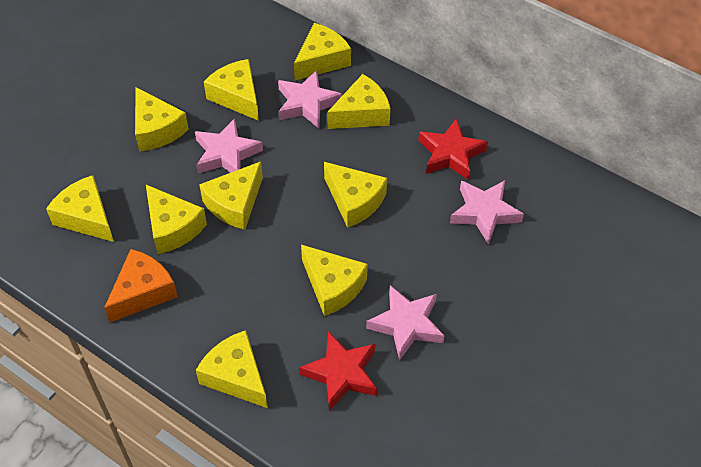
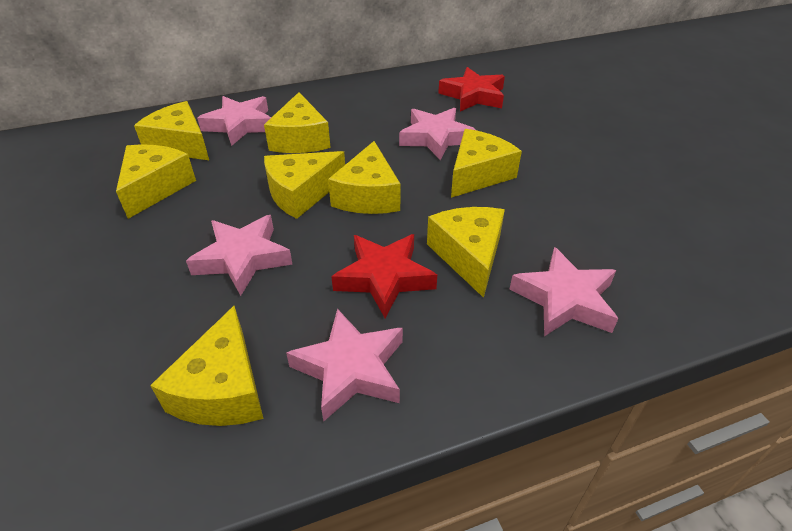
orange cheese: [104,249,178,323] = 1 -> none = 0
pink star: [195,118,263,173] [278,70,342,128] [366,285,444,361] [450,180,524,245] = 4 -> [186,215,293,296] [197,96,271,146] [286,309,403,421] [399,108,476,160] [509,247,618,336] = 5
yellow cheese: [46,175,114,242] [135,87,189,151] [146,185,207,254] [196,330,268,408] [199,161,263,229] [204,59,259,121] [294,23,351,81] [301,245,368,316] [324,162,387,228] [327,74,391,129] = 10 -> [116,144,196,219] [134,101,209,160] [150,306,264,426] [264,92,331,153] [264,151,345,219] [328,141,401,214] [427,207,505,298] [451,129,522,198] = 8

